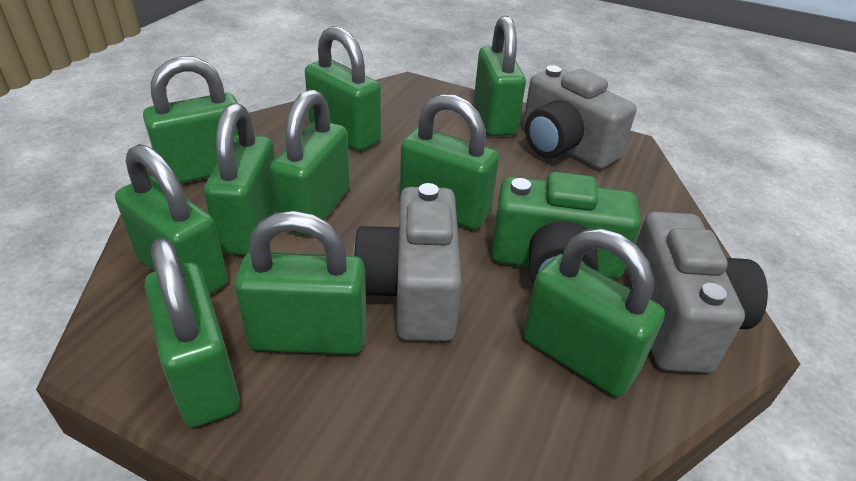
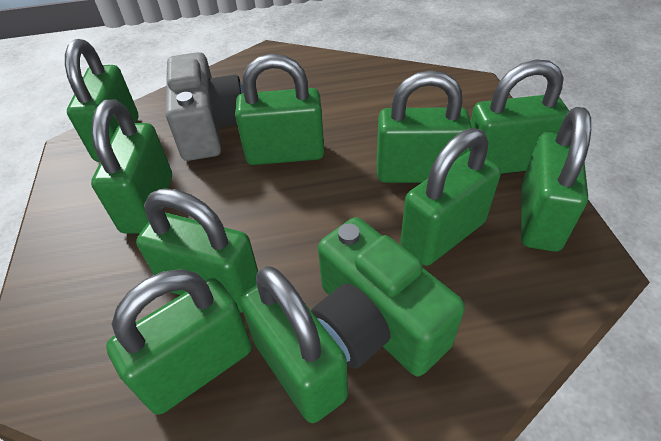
grey camera: [353,183,462,341] [523,65,636,169] [628,212,768,373] = 3 -> [166,52,243,161] = 1

